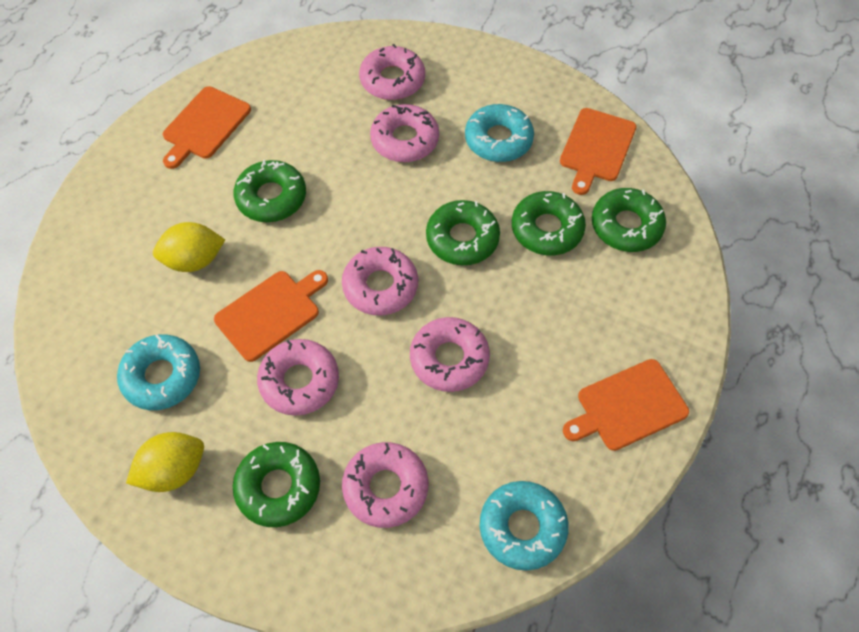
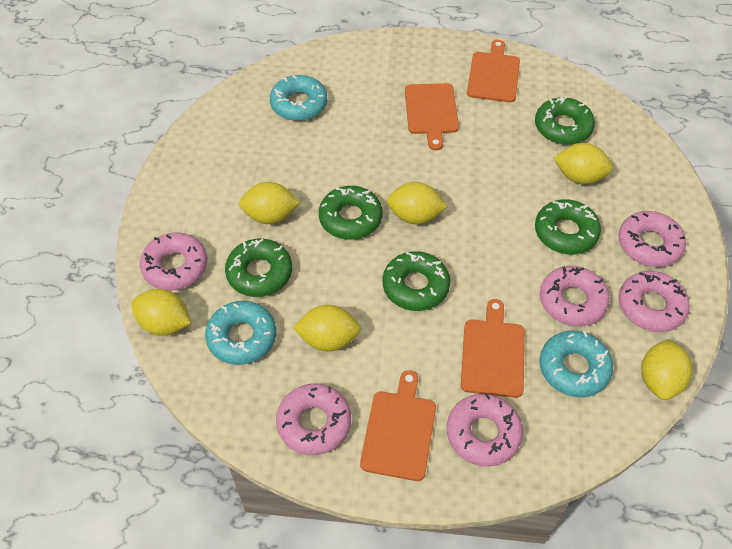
yellow lemon: [126,432,204,492] [153,222,225,272] = 2 -> [131,289,191,336] [239,182,300,224] [293,305,361,352] [387,182,447,224] [554,143,613,184] [641,339,692,400] = 6

